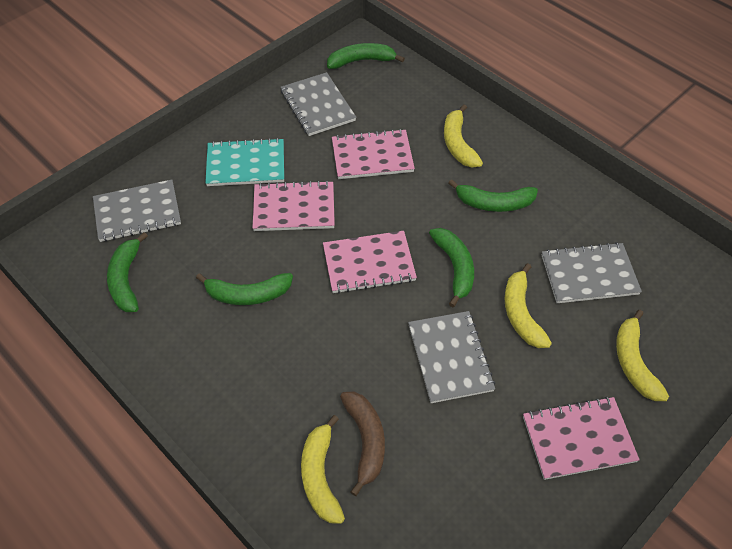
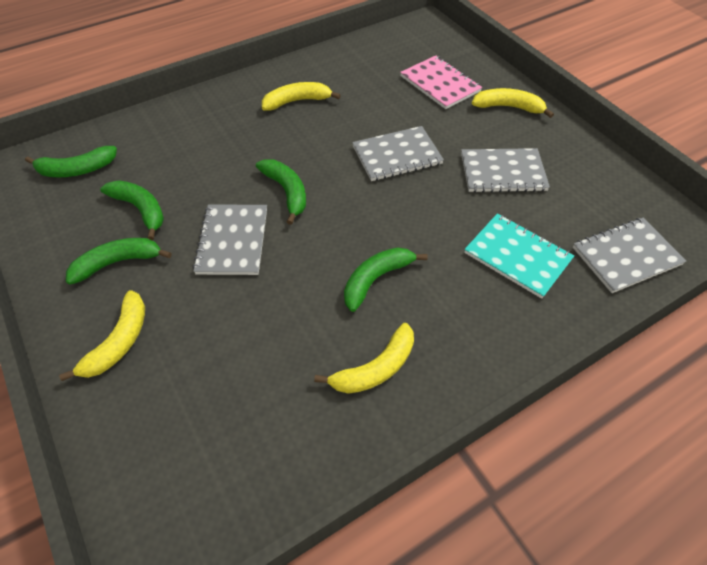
brown banana: [340,391,385,496] = 1 -> none = 0
pink notebook: [252,181,335,231] [323,231,417,294] [332,129,415,179] [523,397,640,480] = 4 -> [400,55,482,109] = 1

